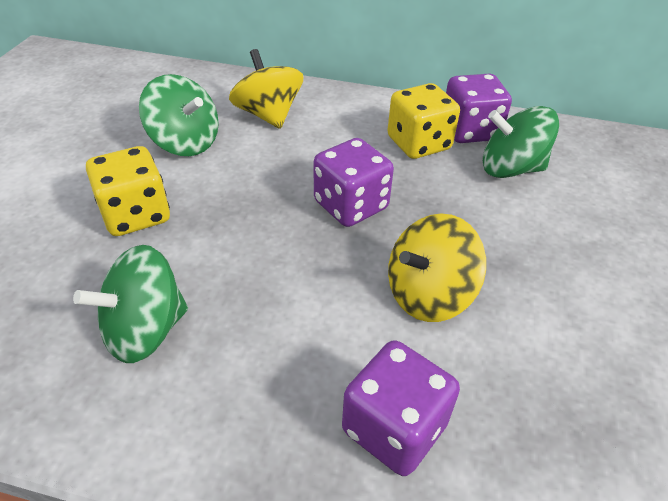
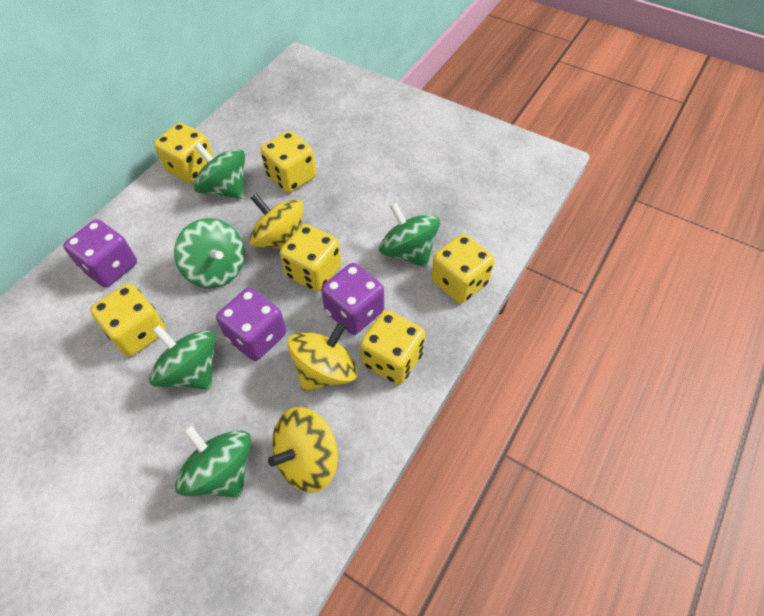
green spinning top: [73,245,188,363] [139,74,219,156] [483,106,559,178] = 3 -> [149,325,216,389] [174,218,245,288] [175,425,251,497] [194,143,245,199] [379,202,440,267] = 5
yellow dice: [86,146,170,236] [387,83,460,159] = 2 -> [90,284,166,357] [154,123,214,183] [260,131,316,193] [280,224,342,292] [360,310,425,385] [431,234,495,304] = 6
yellow spinning top: [229,49,303,129] [388,213,486,322] = 2 -> [249,193,304,249] [268,407,338,493] [288,322,358,391] = 3

